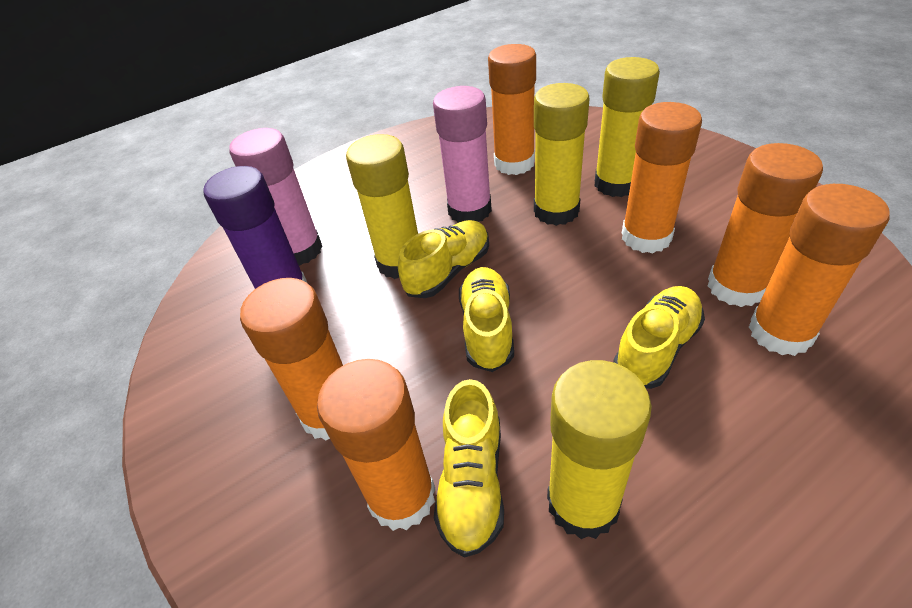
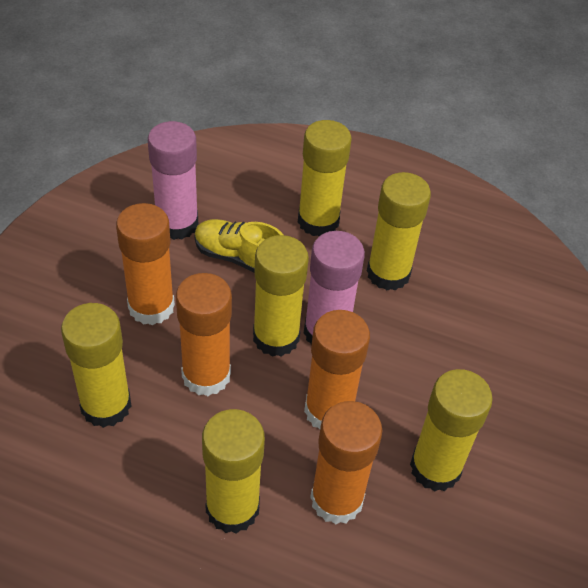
orange glue stick: [240,278,343,440] [317,359,435,531] [488,44,536,175] [622,102,702,253] [708,143,823,307] [749,184,890,356] = 6 -> [116,203,175,325] [176,273,232,396] [304,310,370,429] [310,401,382,524] = 4
purple glue stick: [203,166,307,289] = 1 -> none = 0
yellow glue stick: [346,134,418,279] [534,83,590,226] [547,360,652,539] [595,57,660,197] = 4 -> [61,303,131,428] [202,409,265,534] [253,235,309,357] [298,120,352,236] [367,172,431,291] [410,369,493,492] = 6
yellow shoe: [398,220,489,298] [434,379,504,557] [459,267,514,372] [613,286,705,389] = 4 -> [194,219,283,273] = 1

